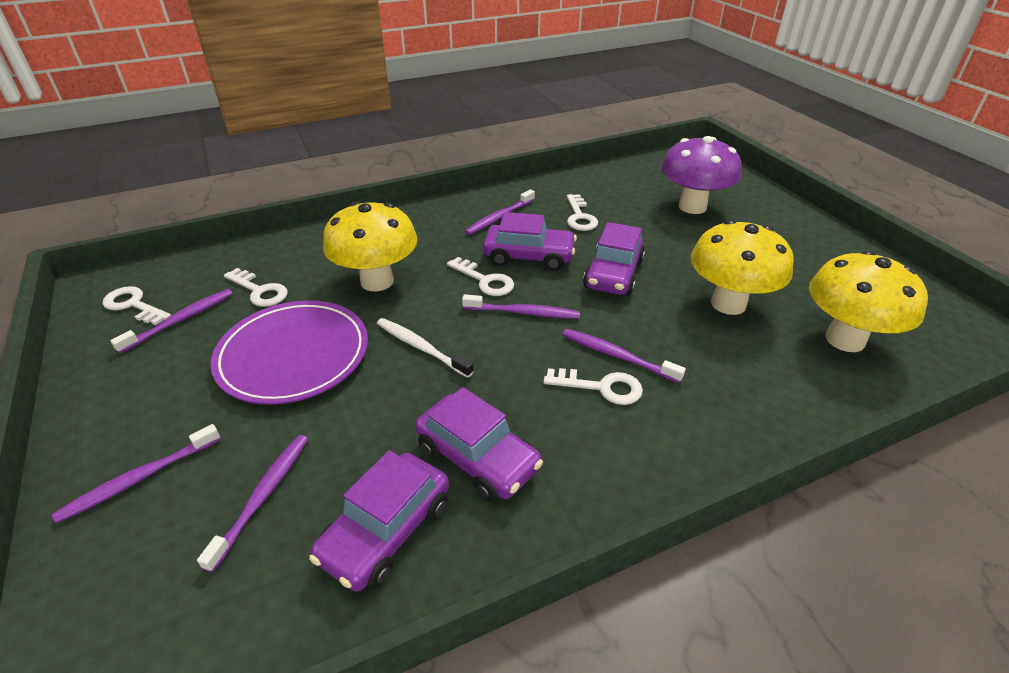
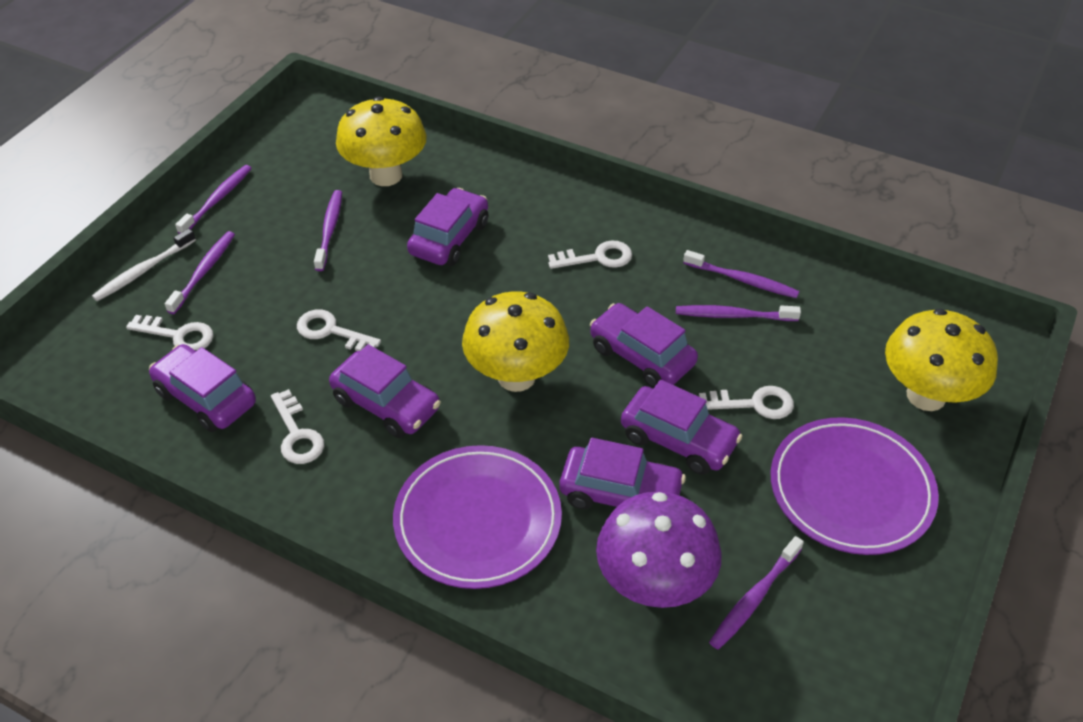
purple car: [309,450,449,592] [415,387,543,502] [483,212,577,271] [583,222,645,296] = 4 -> [149,344,256,432] [329,344,441,438] [407,188,489,266] [559,438,686,509] [590,303,698,388] [621,380,743,475] = 6
purple plate: [211,300,368,405] = 1 -> [393,445,562,589] [771,417,939,555] = 2

